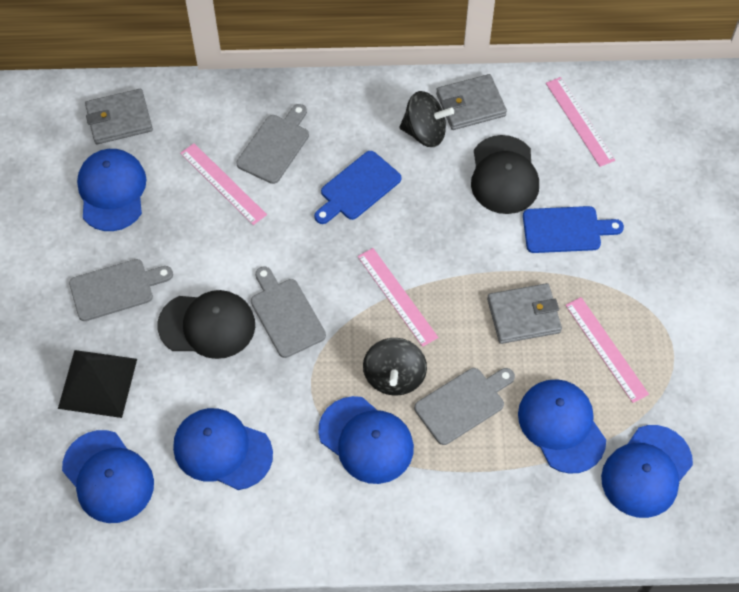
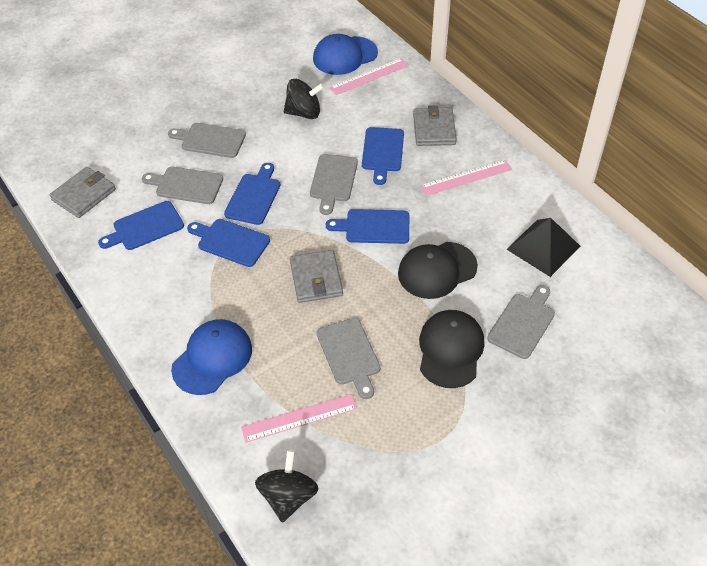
blue cap: [62,430,154,523] [77,149,147,231] [173,408,273,490] [318,396,414,484] [518,379,606,474] [601,425,693,518] = 6 -> [171,319,252,395] [313,34,378,75] = 2
blue cutting board: [314,151,402,224] [523,206,624,253] = 2 -> [98,201,184,250] [187,219,270,267] [224,163,280,225] [326,209,409,244] [362,127,404,185] = 5
grey cutting board: [69,259,173,321] [236,104,309,184] [251,266,326,358] [414,368,515,445] = 4 -> [142,167,223,204] [168,123,246,158] [310,154,358,215] [317,318,381,399] [487,285,555,359] = 5
pink ruler: [180,143,267,225] [358,248,438,347] [546,77,615,167] [565,297,649,403] = 4 -> [241,394,357,443] [329,58,409,95] [420,160,512,196] = 3

